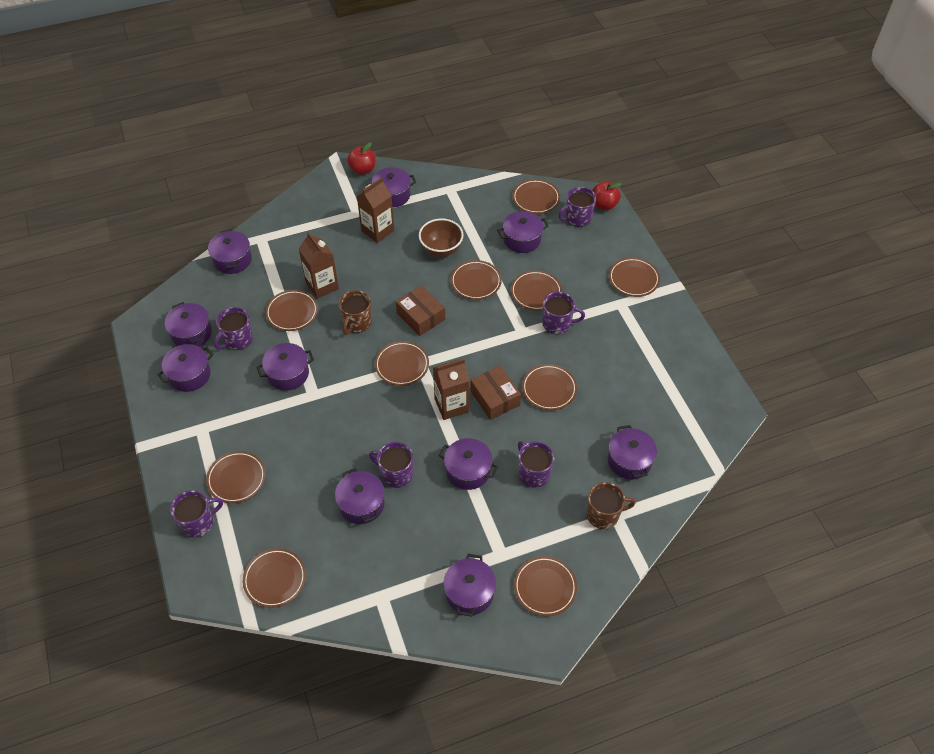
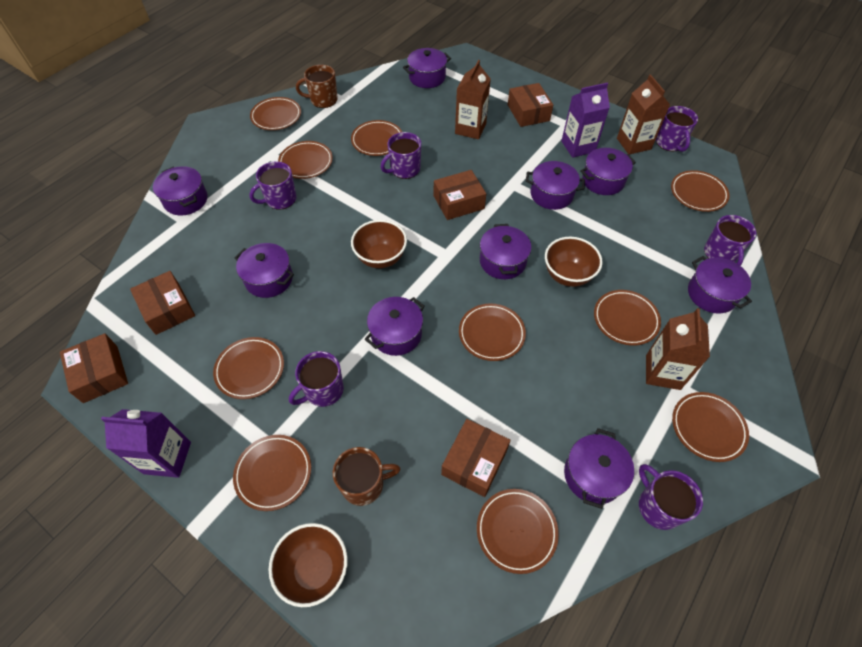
brown bowl: [419,219,463,257] = 1 -> [269,523,348,607] [351,220,407,268] [545,237,603,287] = 3
brown box: [396,285,445,336] [470,366,521,420] = 2 -> [60,333,128,403] [130,271,195,335] [434,170,486,220] [441,419,510,497] [507,83,553,127] = 5
purple carton: none = 0 -> [101,409,191,478] [561,82,610,158] = 2
purple pot: [157,344,213,392] [165,302,212,347] [208,229,252,274] [257,343,314,391] [335,468,385,524] [367,167,416,208] [439,438,498,490] [444,554,496,616] [497,211,548,253] [608,425,657,479] = 10 -> [153,166,207,216] [234,243,294,298] [365,297,425,356] [403,48,451,88] [480,224,531,279] [526,161,585,210] [564,428,634,509] [580,148,636,195] [688,256,752,314] = 9
red apple: [347,142,376,175] [592,181,622,210] = 2 -> none = 0

